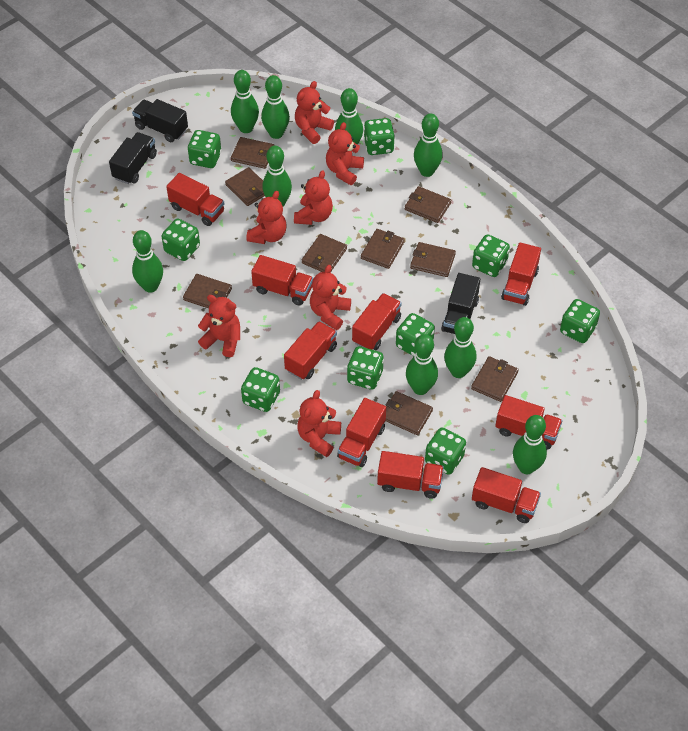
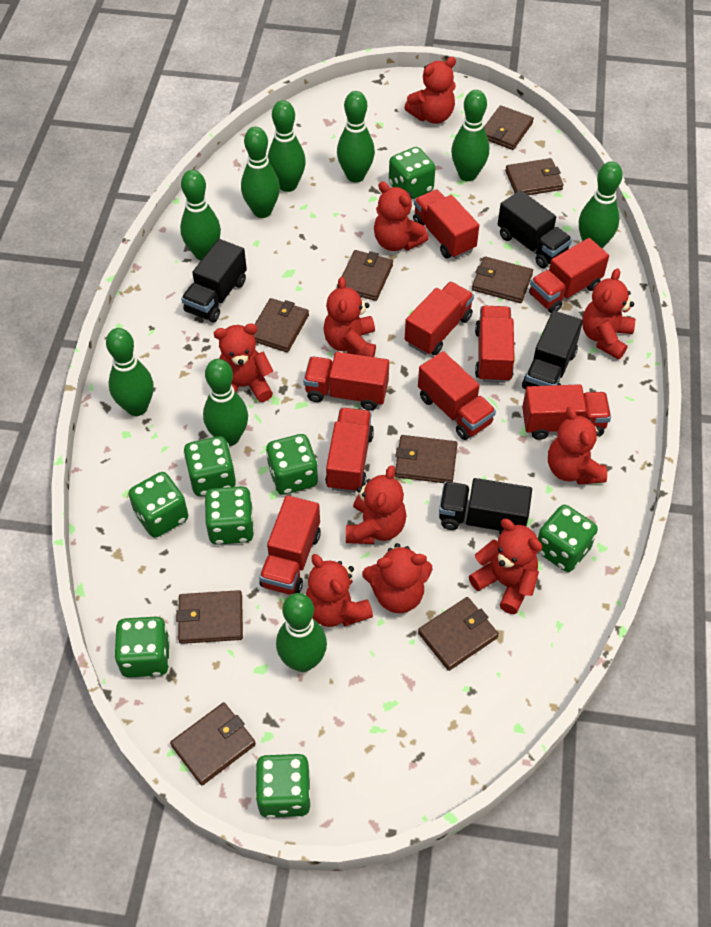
black truck: [109,132,157,184] [132,99,188,142] [441,273,480,334] = 3 -> [181,239,247,323] [439,478,532,534] [498,190,572,268] [522,311,583,389] = 4
green dice: [162,219,200,261] [188,130,222,168] [241,367,280,412] [347,346,384,390] [364,118,394,155] [396,313,435,356] [425,428,466,475] [472,234,510,277] [560,299,600,343] = 9 -> [114,617,170,678] [128,472,188,538] [183,436,236,496] [204,486,254,545] [255,754,311,818] [266,434,318,495] [389,147,435,200] [538,505,598,572] = 8
red teddy bear: [198,295,240,357] [246,191,287,244] [294,170,333,225] [295,81,334,144] [297,390,341,457] [310,265,351,330] [326,122,364,185] = 7 -> [214,323,273,402] [306,554,373,627] [323,277,376,357] [346,465,407,544] [362,543,433,613] [374,181,429,251] [404,57,456,124] [469,519,542,614] [548,407,607,485] [582,268,635,360] = 10

